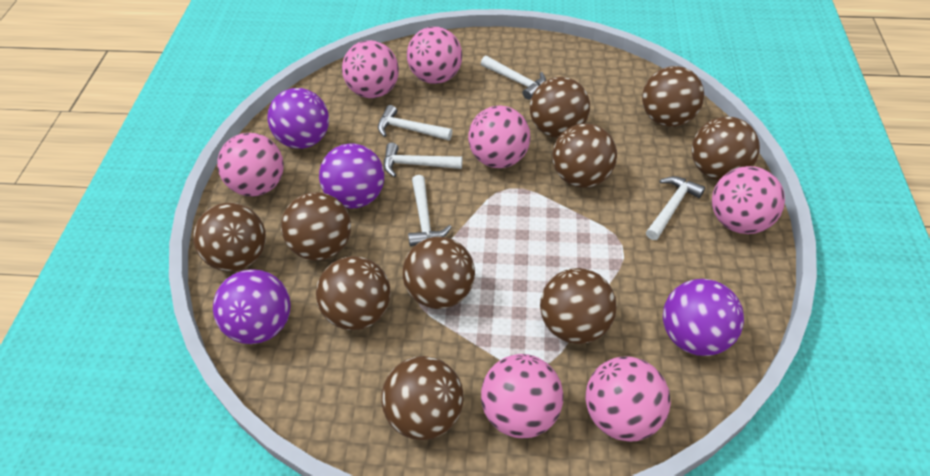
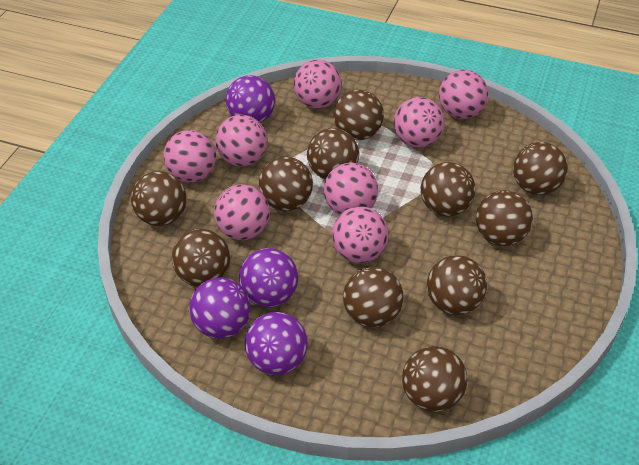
brown ball: [193,203,266,272] [281,192,351,261] [316,256,390,330] [381,356,464,440] [403,236,475,309] [530,77,590,138] [540,268,617,344] [552,123,617,188] [642,66,704,127] [692,117,760,180] = 10 -> [131,171,187,226] [172,229,230,287] [259,157,313,211] [307,128,359,179] [334,90,384,140] [343,267,404,327] [402,346,468,412] [421,162,475,217] [427,255,487,315] [476,190,533,246] [513,142,568,195] = 11
pink ball: [217,133,284,196] [342,40,399,98] [407,27,462,84] [468,106,530,168] [481,354,563,438] [586,357,671,442] [712,166,785,234] = 7 -> [164,130,216,183] [214,185,270,240] [216,115,267,166] [294,60,342,109] [324,163,378,215] [332,207,389,263] [394,97,445,148] [439,70,488,119] = 8
white hammer: [378,105,452,141] [384,143,463,177] [408,175,452,246] [481,56,546,100] [646,176,705,240] = 5 -> none = 0

